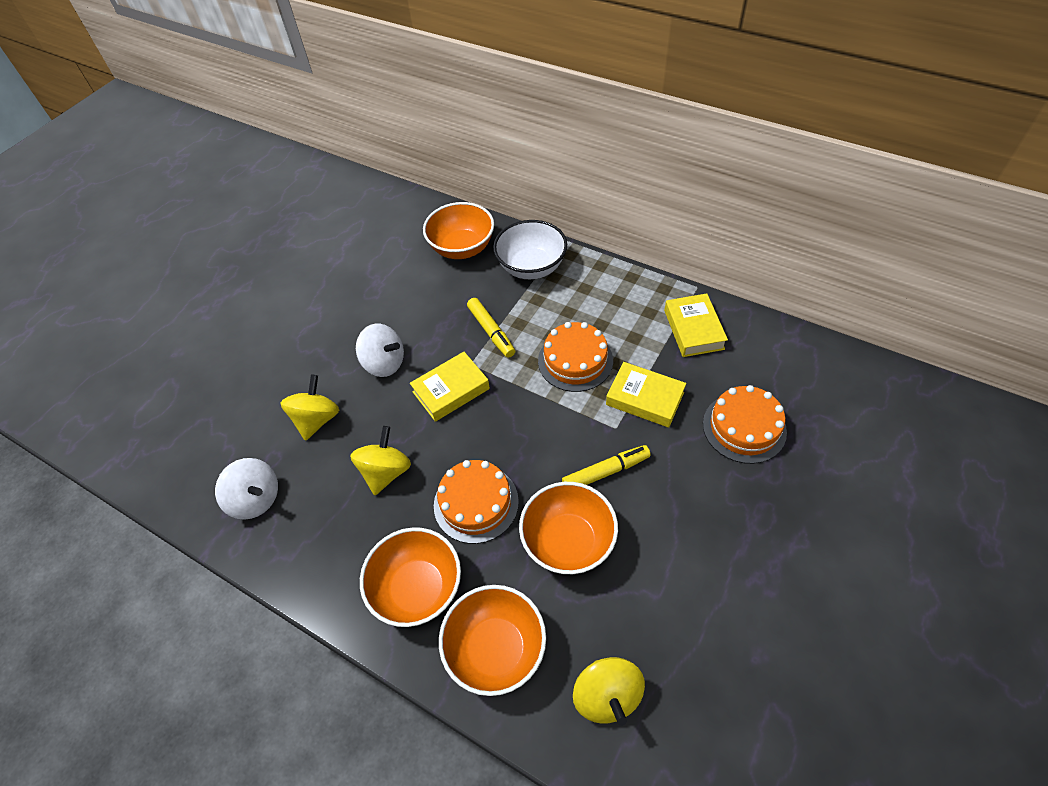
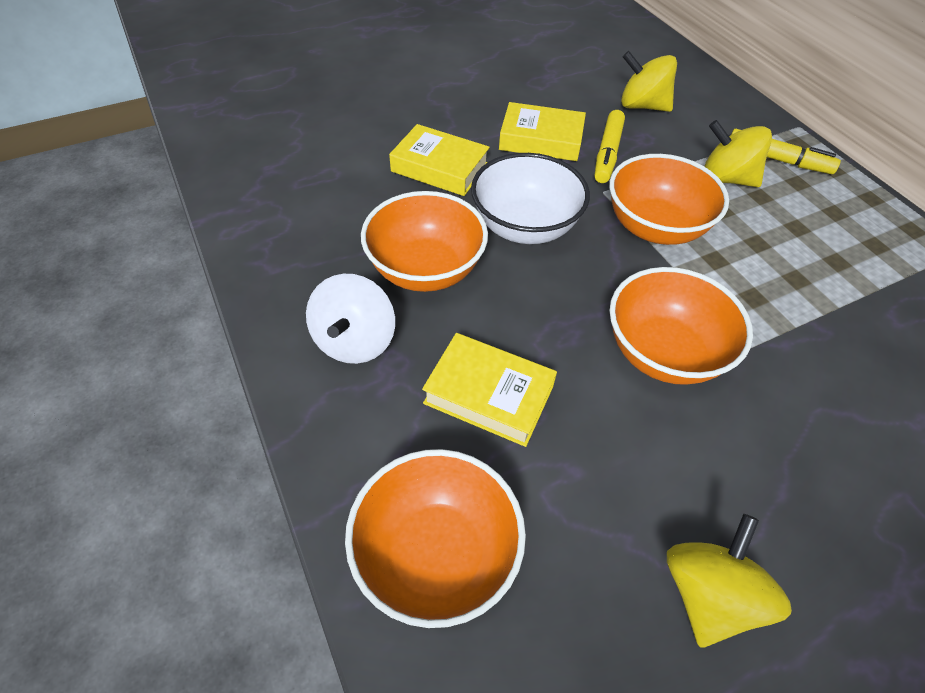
orange cake: [434,460,519,544] [538,322,613,392] [703,385,787,464] = 3 -> none = 0
white spinning top: [215,458,278,520] [356,324,404,377] = 2 -> [306,274,395,364] = 1

